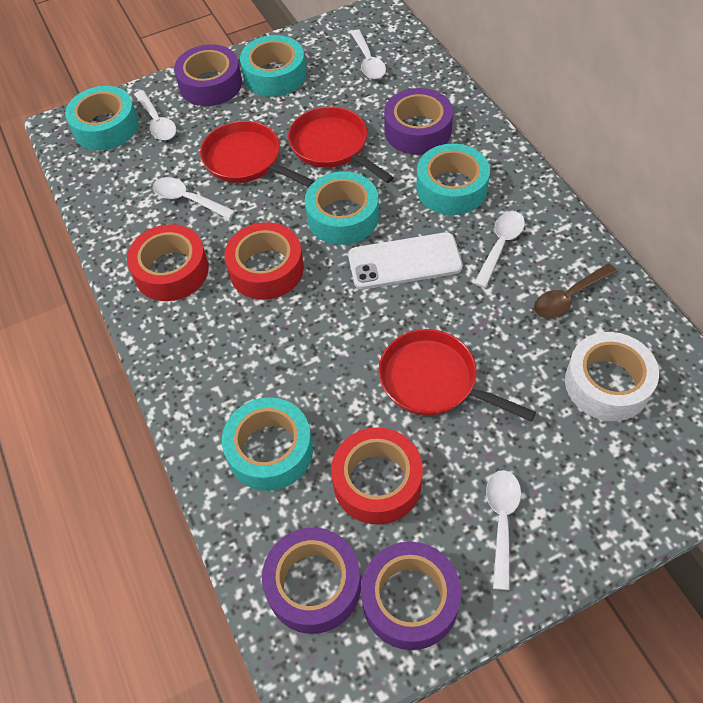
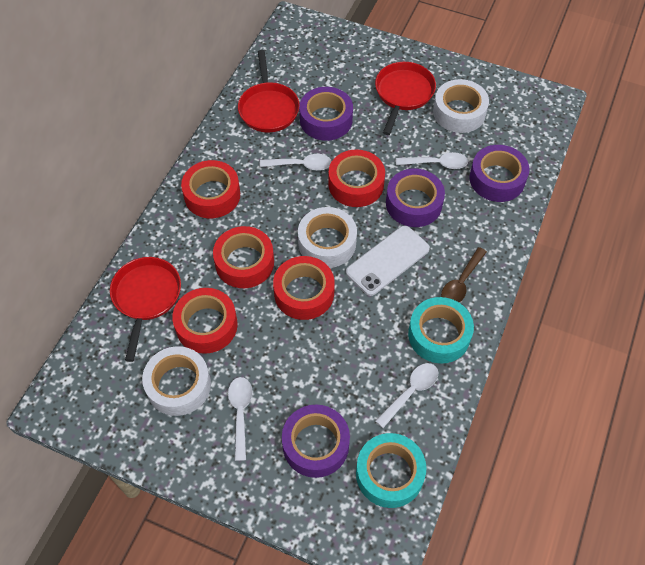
red tape: [127,224,209,301] [225,222,304,300] [331,427,423,525] = 3 -> [172,288,238,354] [181,160,240,218] [213,226,274,288] [273,256,335,320] [328,150,385,207] = 5
turquoise tape: [65,86,139,150] [222,397,313,491] [240,35,306,97] [305,172,379,245] [416,144,490,215] = 5 -> [356,433,426,508] [408,297,474,364] = 2
white spoon: [134,90,176,140] [153,177,235,219] [350,30,386,79] [474,211,525,288] [486,470,521,590] = 5 -> [228,377,253,461] [260,154,332,170] [375,363,438,428] [396,152,468,169] = 4
white tape: [565,332,659,421] = 1 -> [142,346,211,416] [298,207,357,268] [433,79,489,133] = 3

